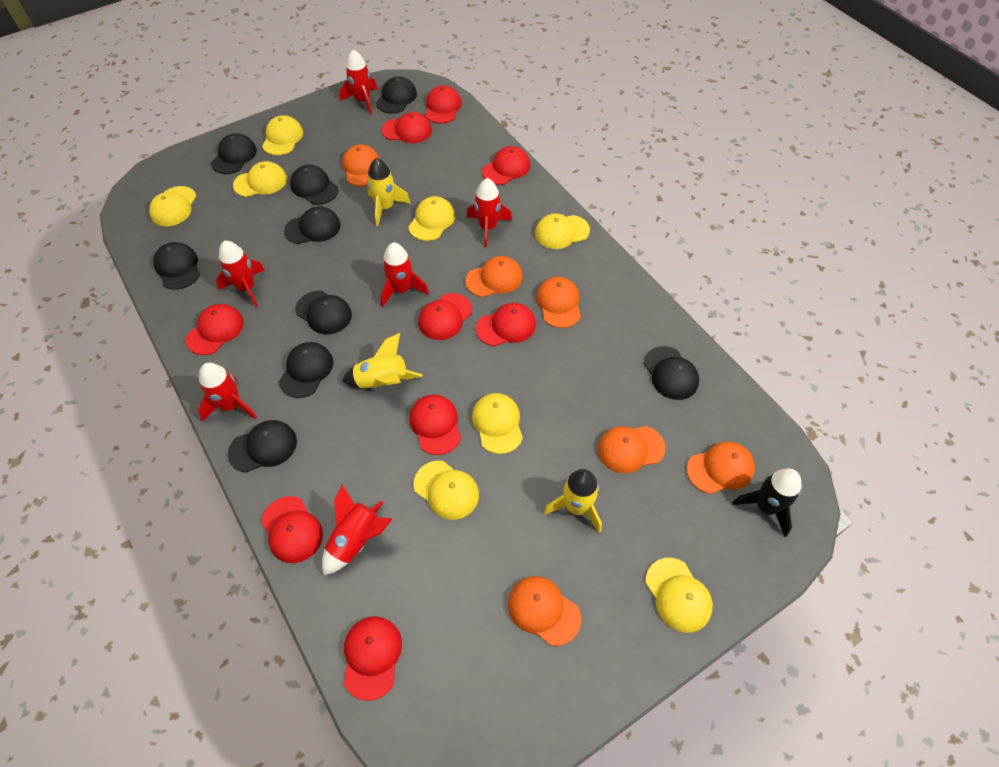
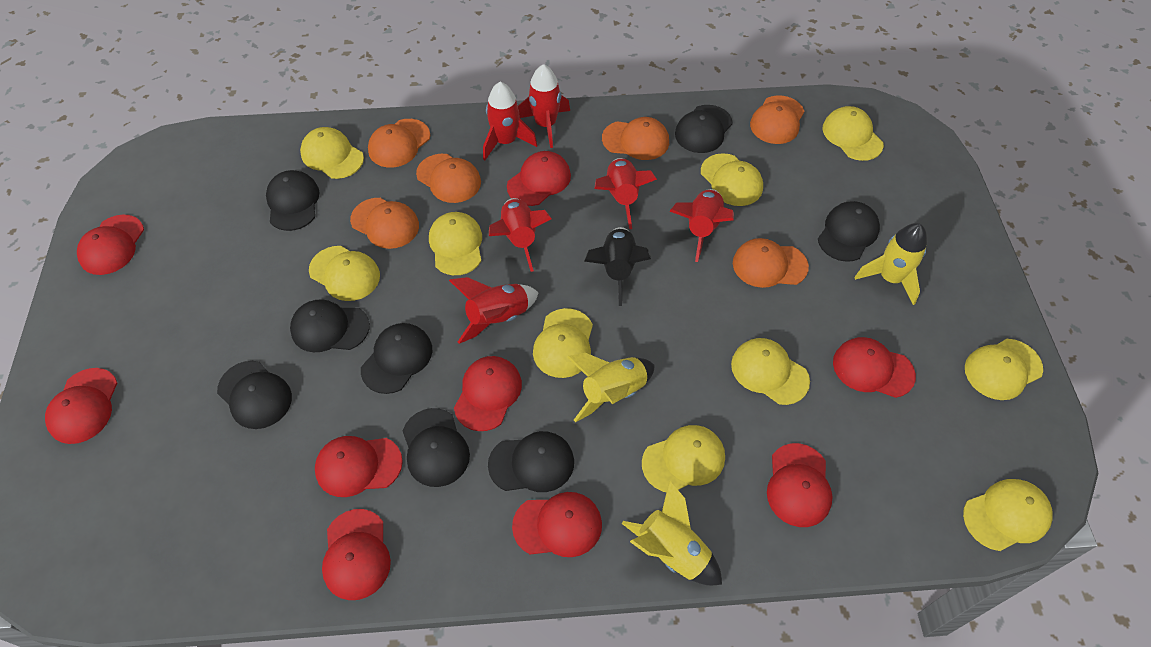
black cap: [153,242,200,290] [211,133,257,174] [228,420,297,473] [279,342,333,398] [284,206,341,244] [290,165,338,205] [295,291,352,334] [376,76,417,113] [644,346,699,400] = 9 -> [217,361,292,429] [266,170,320,231] [290,299,370,352] [361,323,432,394] [403,408,470,487] [488,431,574,492] [675,105,733,153] [818,201,880,262] = 8
yellow cap: [149,186,196,227] [233,161,287,197] [262,115,303,155] [408,196,455,241] [413,461,479,520] [472,393,523,454] [535,213,590,249] [645,558,713,633] = 8 -> [300,127,364,179] [309,246,380,301] [429,212,482,275] [533,308,593,378] [642,425,725,492] [701,153,763,206] [731,338,810,405] [823,106,884,161] [963,479,1053,551] [965,339,1043,400] = 10

